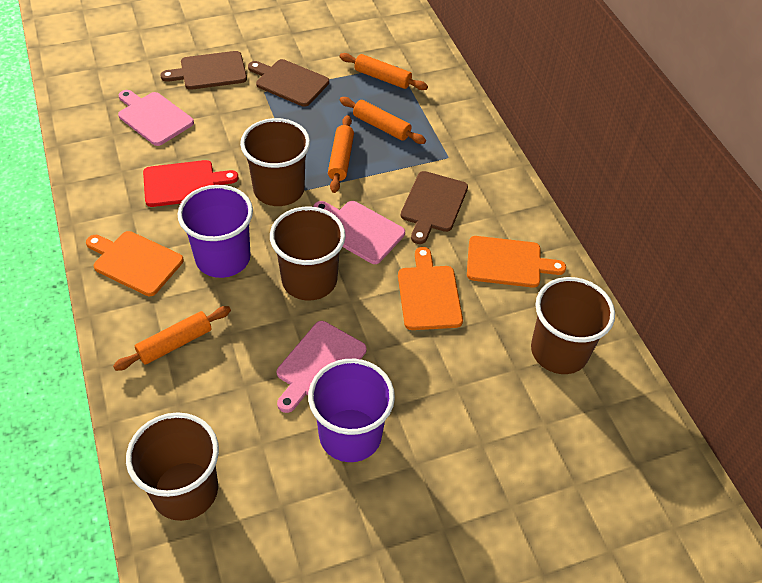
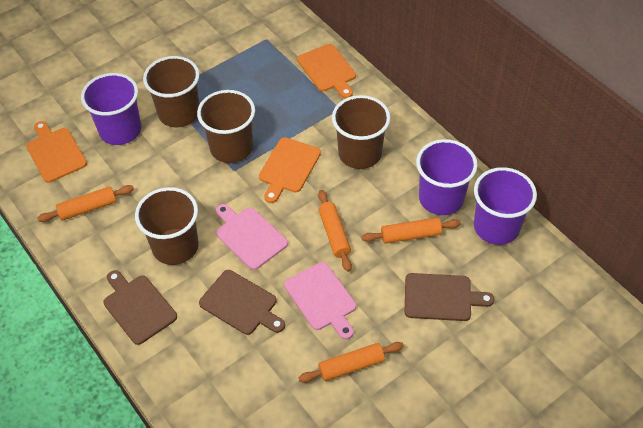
pink cutting board: [118,90,194,146] [277,321,366,413] [313,201,405,264] = 3 -> [216,204,288,270] [284,262,356,339] = 2
purple cup: [177,185,253,278] [308,359,395,462] = 2 -> [81,73,141,145] [416,139,477,215] [474,167,537,245] = 3
red cutting board: [143,160,239,207] = 1 -> none = 0

